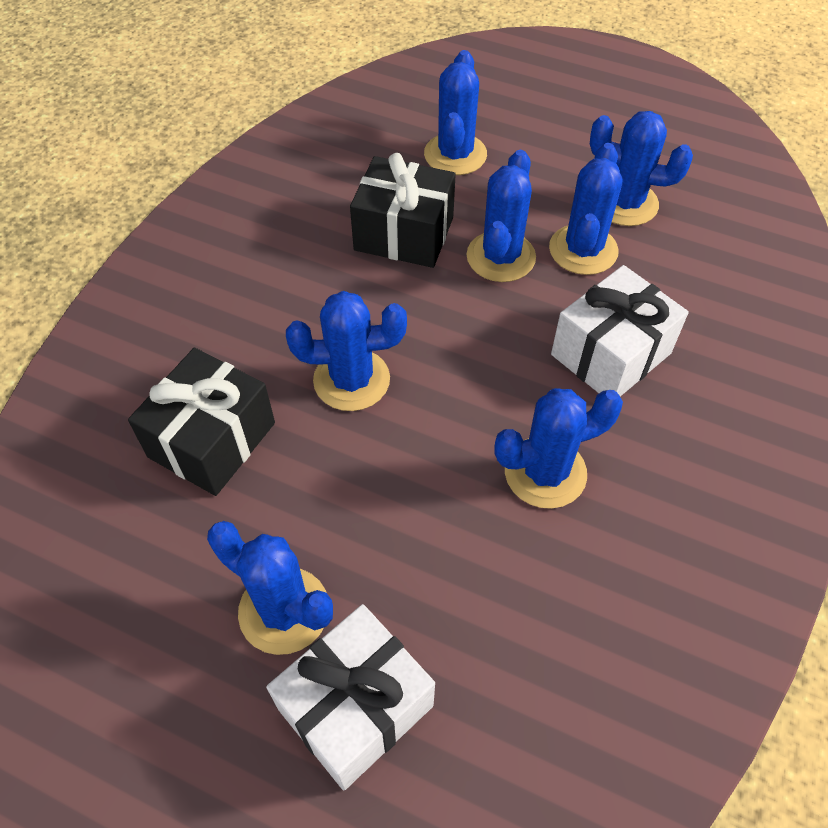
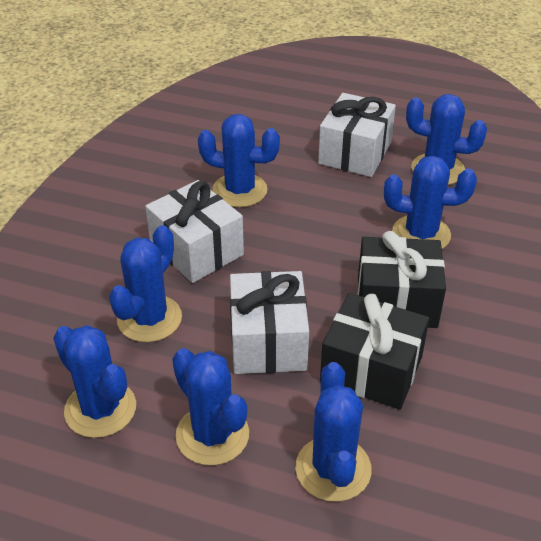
white gift: [266,604,435,790] [551,265,689,397] = 2 -> [145,180,244,283] [230,271,309,374] [318,93,396,177] = 3

